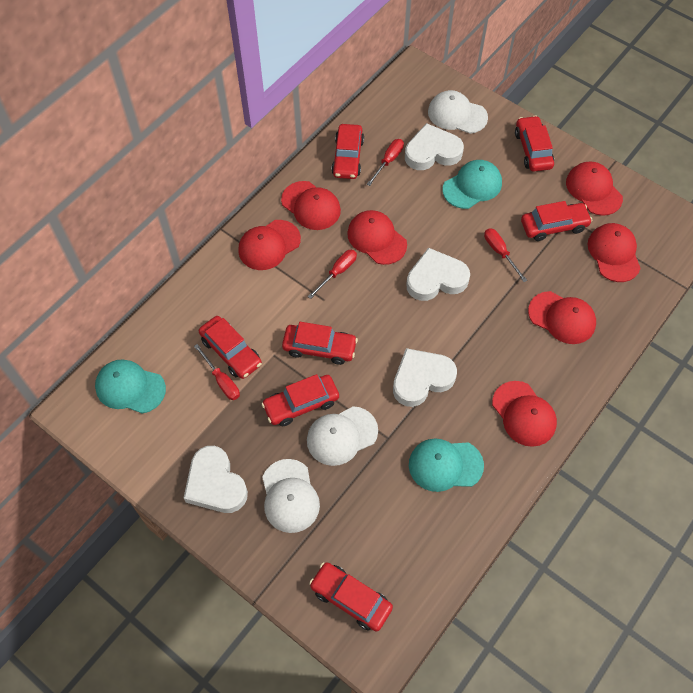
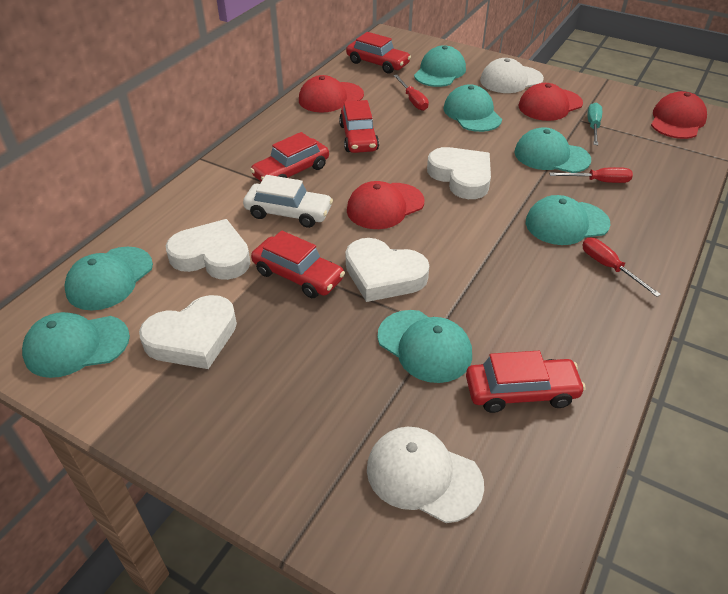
red cap: [238,220,301,270] [281,181,341,230] [347,210,407,265] [492,381,557,447] [528,291,596,344] [566,162,623,216] [587,223,641,282] = 7 -> [299,75,364,113] [347,181,425,229] [519,83,583,121] [651,91,707,139] = 4
red car: [199,316,262,379] [262,374,339,426] [282,322,358,365] [309,562,393,631] [331,124,364,179] [515,116,554,172] [521,201,592,241] = 7 -> [250,132,329,182] [251,230,345,298] [339,100,379,153] [346,32,411,74] [466,351,586,413] = 5
red screwdriver: [194,344,240,400] [308,250,357,299] [367,139,404,186] [484,228,527,282] = 4 -> [393,75,429,111] [549,167,633,183] [582,238,661,297] = 3
turquoise cap: [95,360,166,414] [409,438,484,492] [443,160,502,209] = 3 -> [22,312,130,378] [64,247,153,311] [378,310,472,383] [414,45,466,87] [444,84,502,132] [514,127,591,173] [526,195,610,245] = 7
turquoise screwdriver: none = 0 -> [587,102,602,145] = 1
white cap: [262,459,320,533] [307,406,378,466] [428,90,488,134] = 3 -> [367,427,484,523] [480,58,544,93] = 2
white car: none = 0 -> [243,175,333,228] = 1

